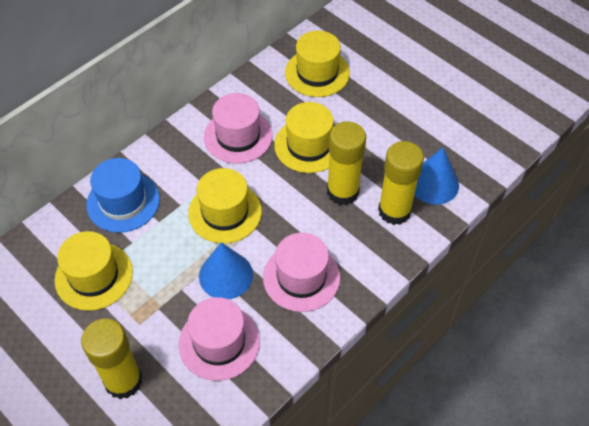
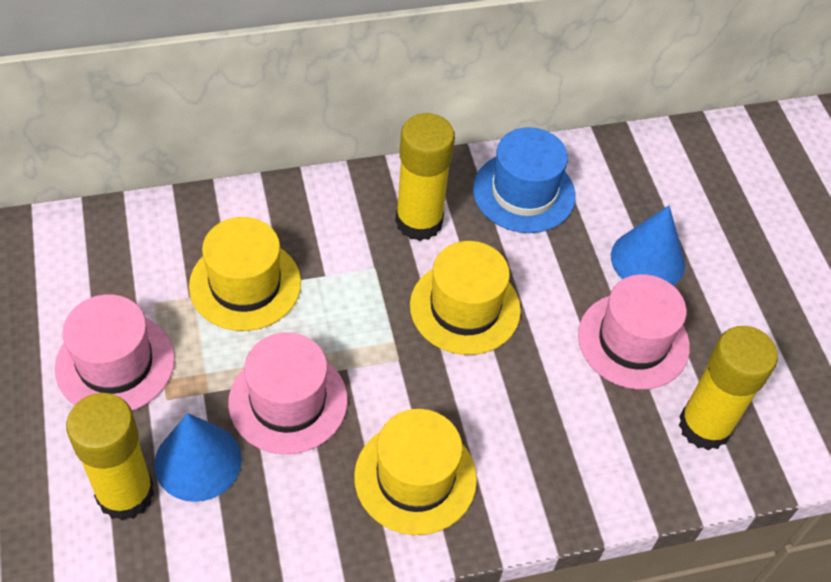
yellow hat: [54,231,133,311] [188,168,262,243] [274,102,334,173] [285,31,350,97] = 4 -> [189,217,301,331] [354,409,477,535] [410,241,521,355] = 3

